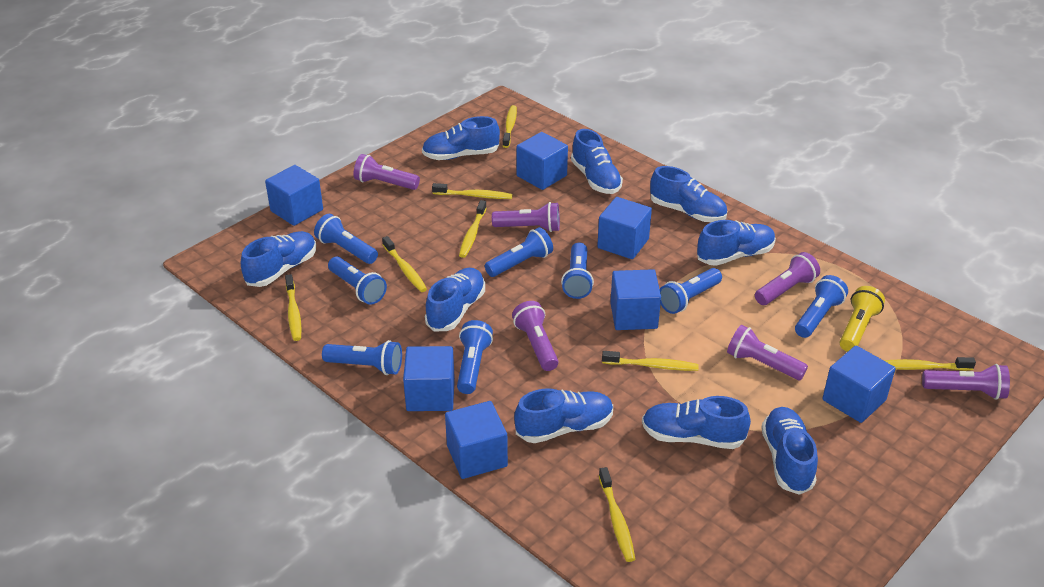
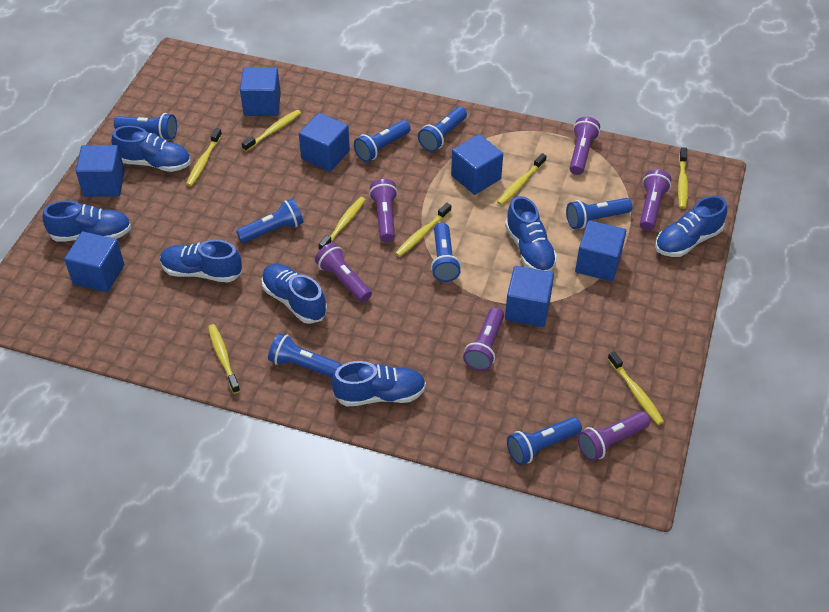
blue shoe: [241,231,316,287] [422,116,500,160] [425,268,485,332] [514,388,613,443] [571,129,623,194] [642,396,751,449] [650,166,727,222] [697,220,776,266] [761,407,818,495] = 9 -> [42,200,132,242] [112,126,191,172] [160,240,242,283] [261,264,327,324] [332,361,426,407] [505,196,557,272] [655,196,727,257] = 7
yellow flashlight: [840,286,885,352] = 1 -> none = 0

